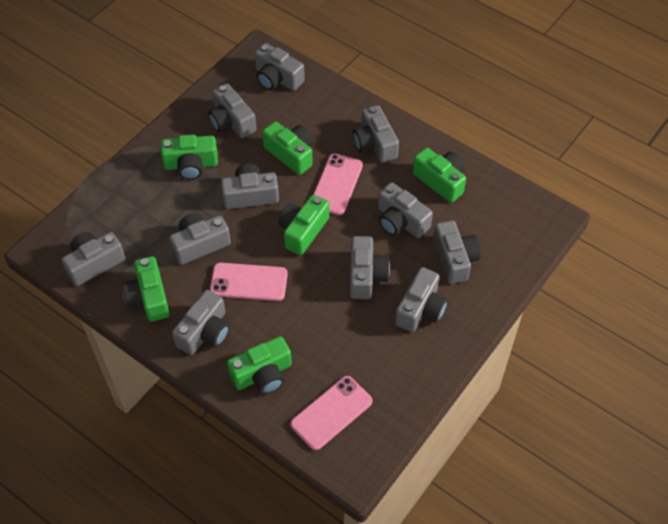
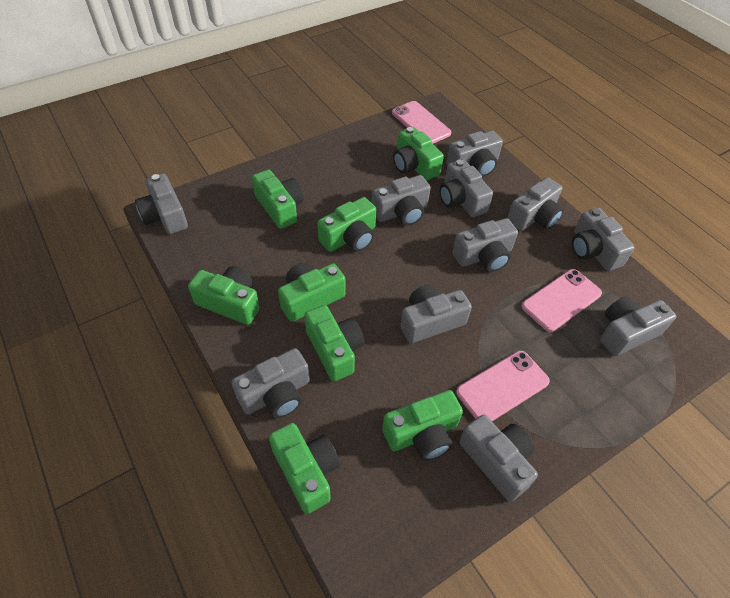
green camera: [122,256,170,322] [161,134,218,180] [227,336,292,394] [262,121,313,175] [278,194,329,255] [413,148,466,203] = 6 -> [188,266,260,325] [252,169,304,229] [269,423,340,514] [278,262,345,322] [304,305,364,381] [317,197,376,252] [382,390,463,461] [393,127,444,181] = 8

